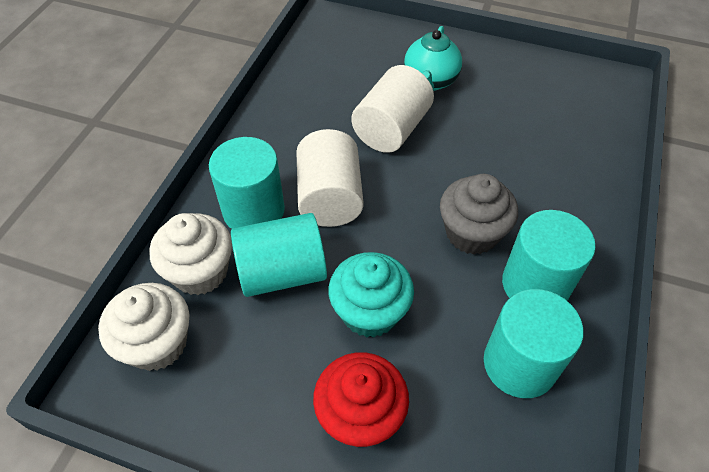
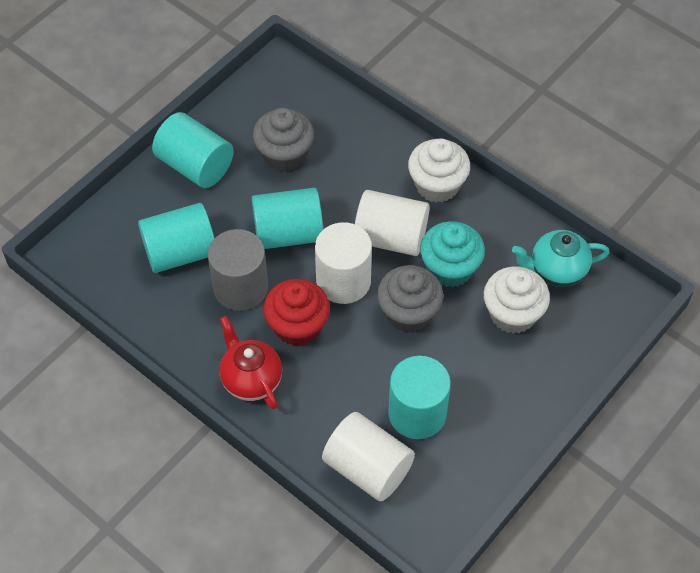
grey cupcake: [440,174,518,255] = 1 -> [253,108,314,172] [377,265,443,332] = 2
grey cylinder: none = 0 -> [208,229,268,311] = 1
red teapot: none = 0 -> [219,316,282,409] = 1
white cylinder: [296,129,363,227] [351,65,434,153] = 2 -> [315,222,372,304] [322,412,415,502] [355,190,429,256] = 3

